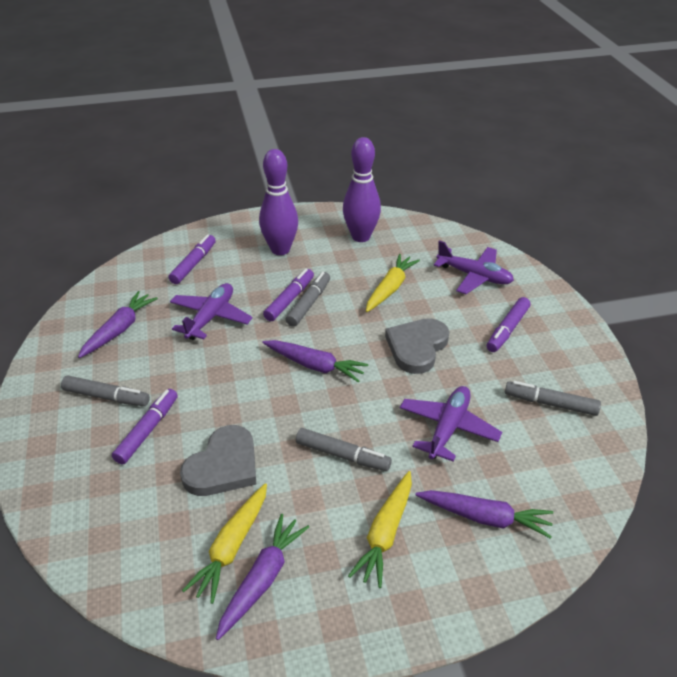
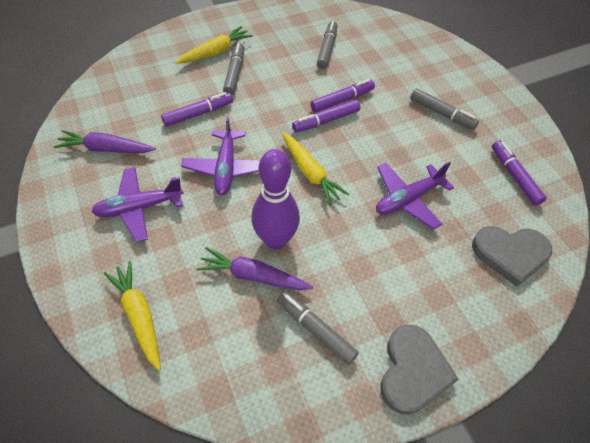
purple bowling pin: [259,149,298,255] [343,137,381,242] = 2 -> [252,149,300,250] = 1
purple carrot: [78,291,158,358] [216,514,309,640] [262,340,369,382] [415,490,554,539] = 4 -> [54,130,156,153] [196,247,313,290] = 2

